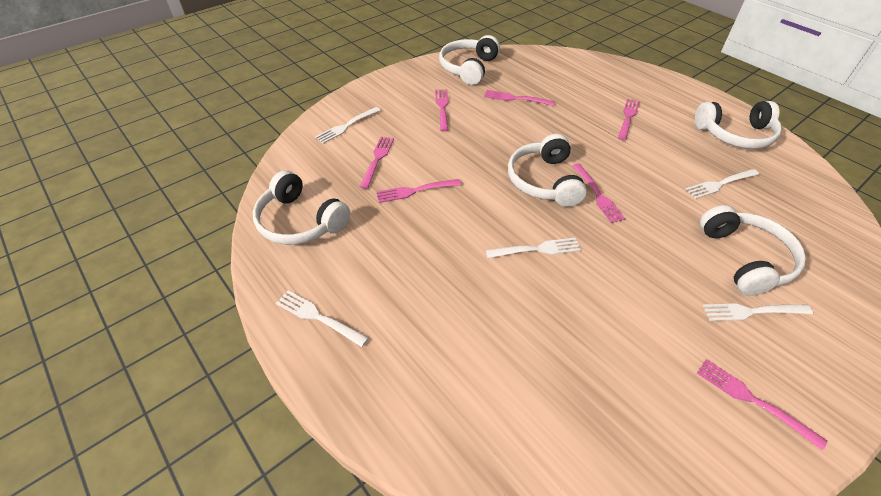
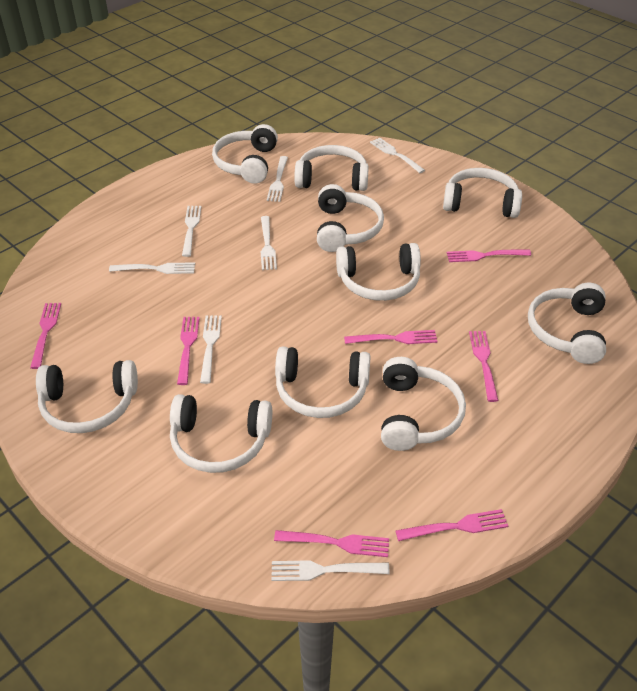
white fork: [276,290,369,347] [315,107,381,144] [486,238,581,258] [685,169,759,199] [703,303,813,321] = 5 -> [109,262,195,274] [182,206,201,257] [200,315,222,384] [261,216,277,270] [267,156,288,202] [271,560,390,581] [370,138,425,173] = 7
white headphones: [253,170,350,245] [439,35,500,85] [508,134,587,207] [695,101,782,149] [700,205,806,296] = 5 -> [36,360,138,433] [170,394,272,473] [212,124,278,184] [275,346,371,418] [294,145,369,191] [317,184,384,252] [336,243,421,301] [381,357,466,451] [443,168,522,218] [528,283,606,364] = 10

